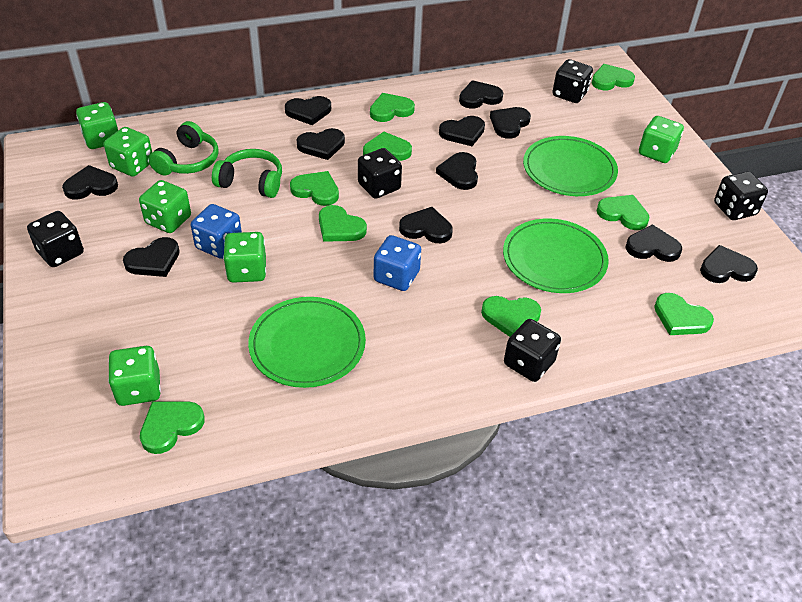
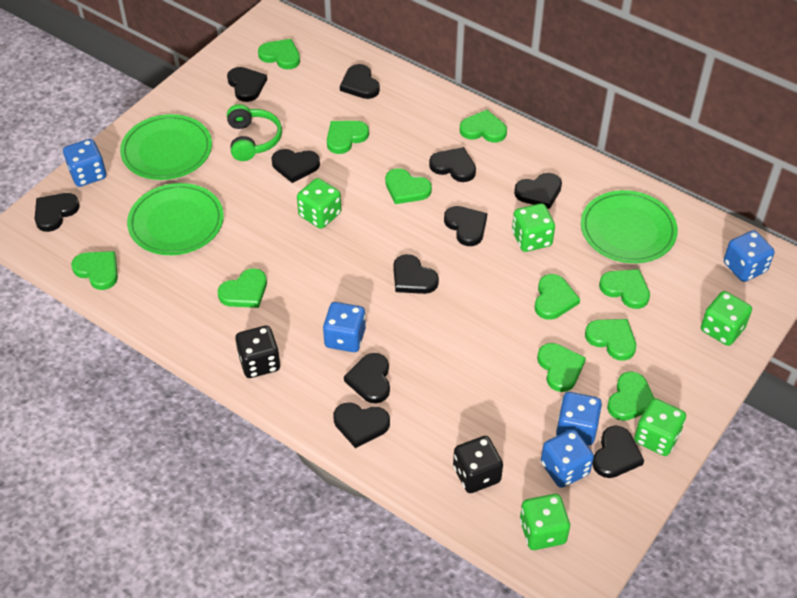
black dice: [27,211,84,267] [358,148,402,199] [504,319,561,382] [552,59,593,103] [714,171,768,220] = 5 -> [235,325,280,378] [453,436,503,493] = 2
blue dice: [191,204,242,259] [374,235,421,291] = 2 -> [63,139,106,187] [323,302,366,352] [541,429,594,488] [556,392,602,445] [724,230,775,282] = 5
green dice: [76,102,118,149] [104,127,152,177] [108,346,161,406] [139,180,191,233] [223,232,266,283] [639,116,684,163] = 6 -> [297,178,341,229] [512,203,555,252] [520,494,570,550] [634,398,686,456] [701,291,752,346] = 5
green headphones: [149,121,219,175] [212,149,282,198] = 2 -> [227,104,282,161] = 1
green heart: [140,402,205,454] [290,171,339,206] [319,205,367,242] [363,132,412,161] [370,93,415,122] [481,296,541,337] [592,64,635,90] [596,195,649,230] [654,293,714,335] = 9 -> [71,251,118,290] [218,268,267,308] [258,39,300,69] [327,121,369,154] [385,168,432,204] [460,110,507,142] [535,274,580,320] [537,343,586,392] [585,319,636,361] [599,269,650,309] [607,372,654,421] = 11

